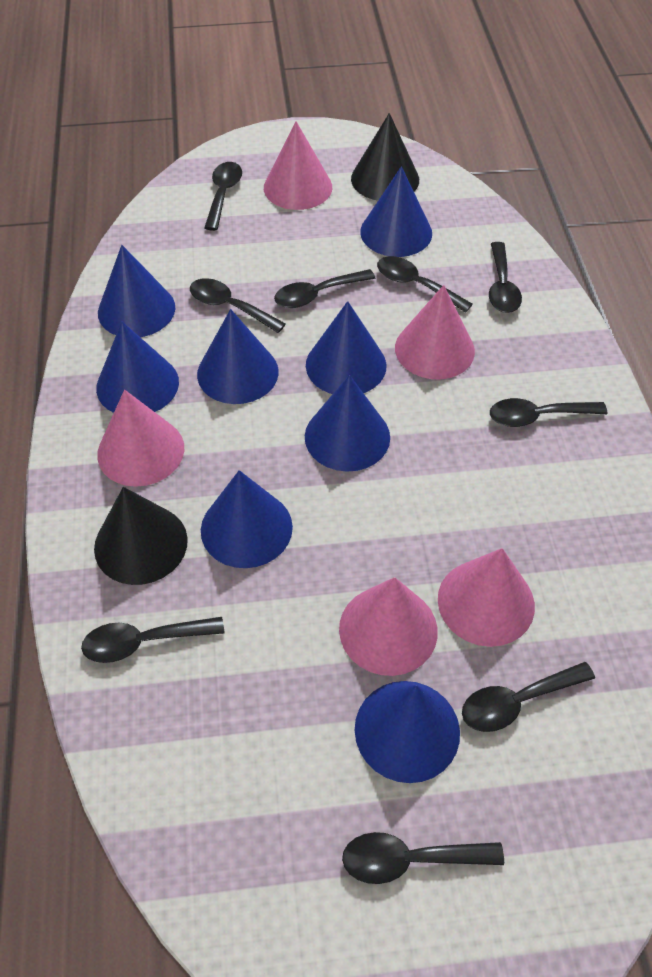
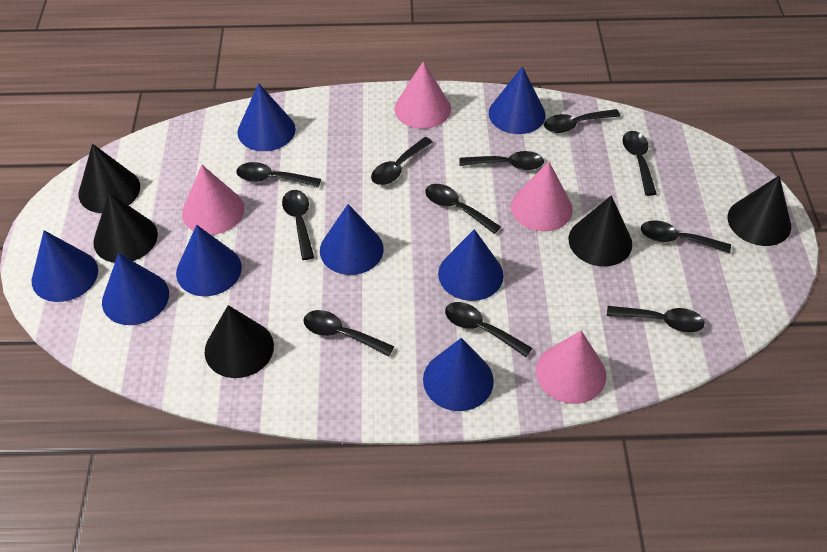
black cone: [94,487,188,585] [351,113,419,200] = 2 -> [79,144,140,213] [93,193,158,263] [205,305,274,378] [569,196,632,267] [727,176,791,246] = 5
black spoon: [81,617,224,663] [190,278,286,333] [204,162,242,231] [274,269,376,308] [342,832,504,884] [377,256,473,313] [462,662,595,732] [489,242,522,313] [490,398,607,427] = 9 -> [236,162,321,187] [282,190,314,260] [303,310,394,356] [371,137,433,185] [425,184,501,234] [445,302,532,357] [460,151,544,170] [544,109,621,133] [607,306,705,333] [622,131,657,196] [641,220,731,253] = 11
pink cone: [97,390,184,487] [264,121,332,210] [339,577,438,676] [395,285,475,380] [438,548,535,647] = 5 -> [182,165,244,235] [394,61,451,129] [511,162,573,232] [536,331,606,404] = 4

